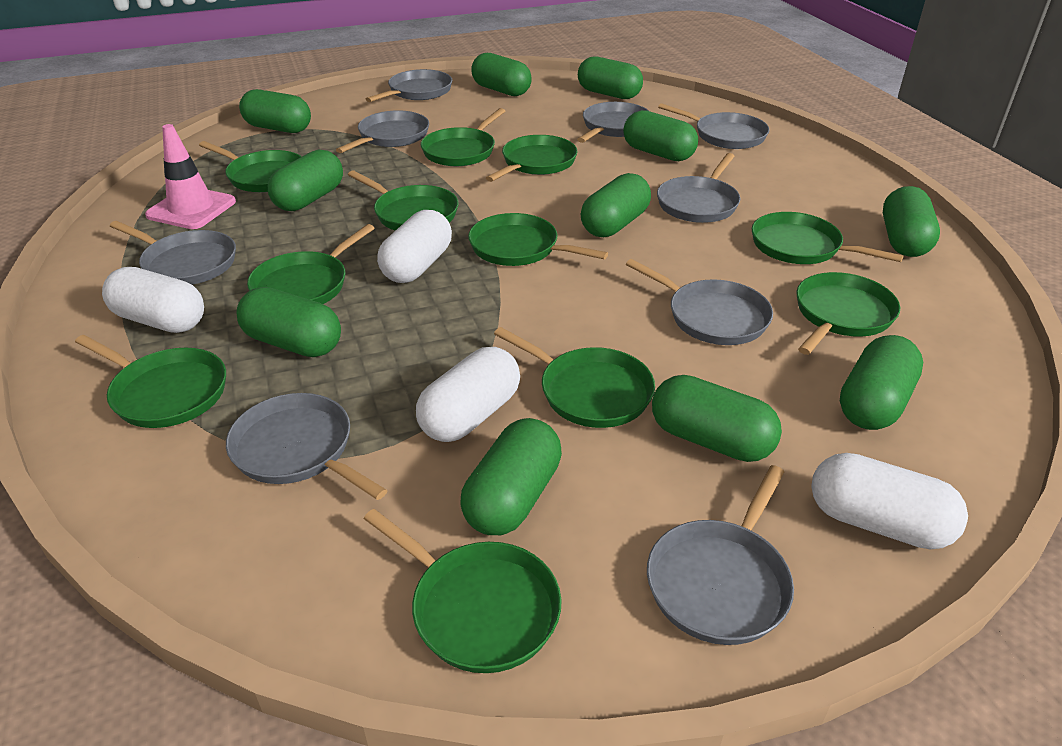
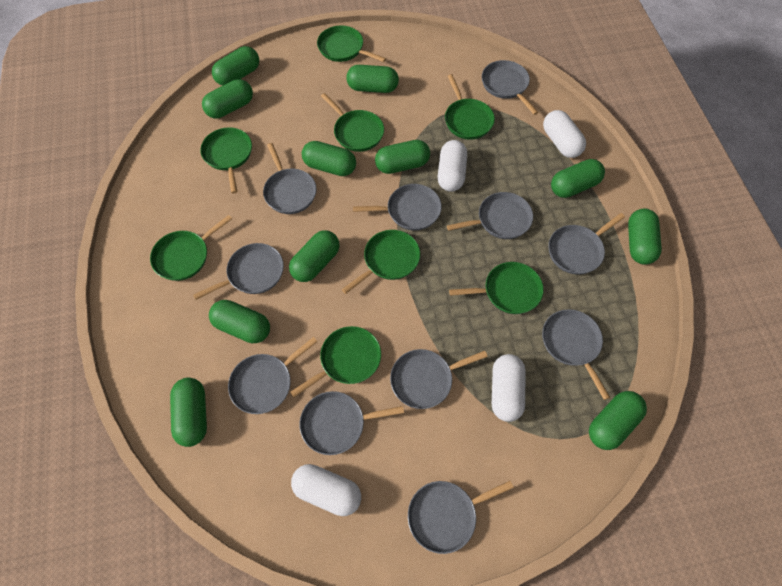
green pan: [75,335,226,428] [199,141,302,192] [247,224,374,304] [348,170,459,231] [364,509,562,673] [421,108,505,166] [468,213,608,266] [486,135,578,182] [494,327,655,428] [752,212,904,264] [796,272,900,355] = 11 -> [150,215,232,281] [200,128,252,194] [291,326,381,397] [317,25,386,62] [321,93,384,152] [342,230,420,294] [445,74,495,140] [449,262,544,314] = 8
grey pan: [110,221,236,285] [226,393,388,500] [336,110,429,153] [366,69,452,102] [577,102,649,143] [626,259,773,345] [647,465,794,645] [657,153,741,223] [658,103,769,149] = 9 -> [193,243,284,300] [228,337,318,414] [263,143,317,214] [299,391,404,455] [353,184,442,231] [390,349,488,409] [408,481,514,554] [447,192,533,239] [482,60,538,115] [542,309,610,400] [548,213,625,275] = 11
pink traffic cone: [145,124,236,229] = 1 -> none = 0

